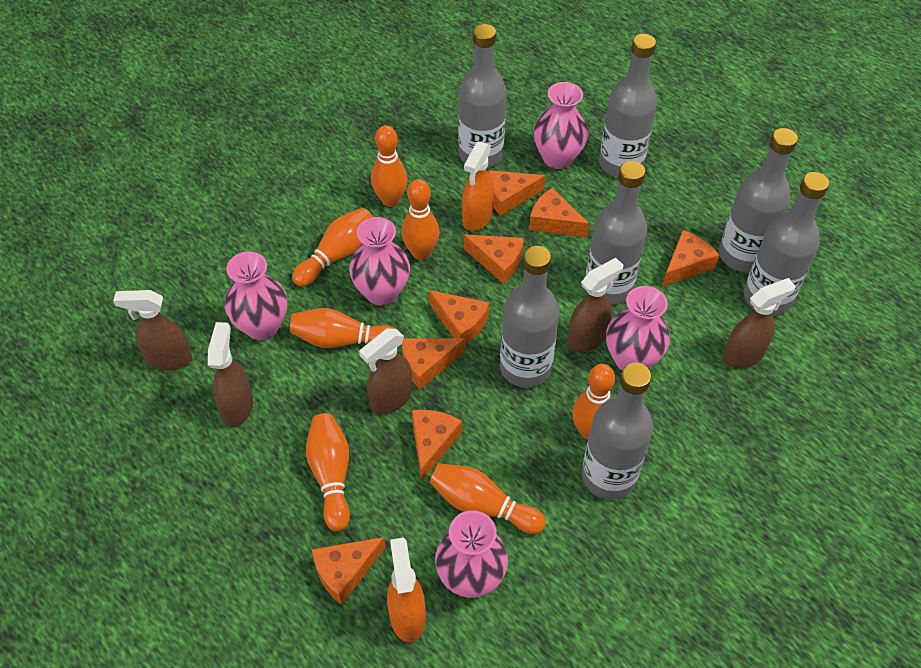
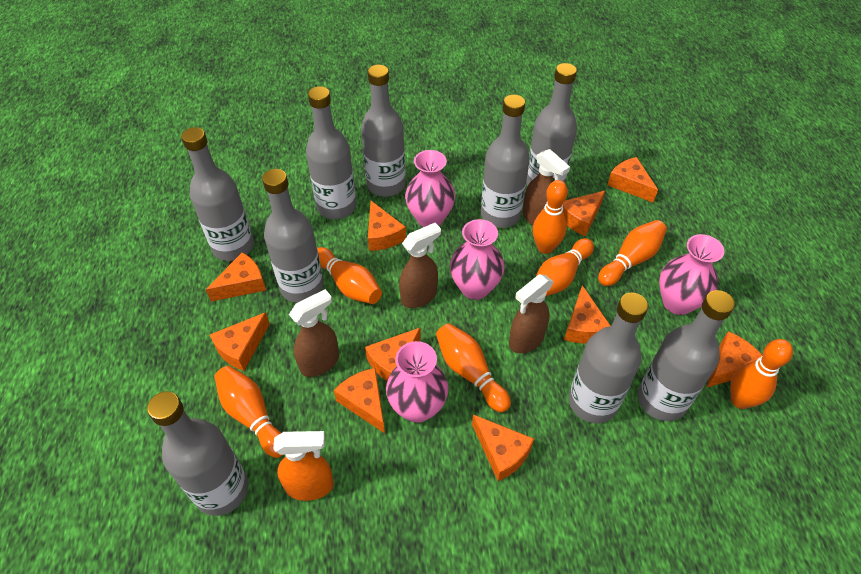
brown spray bottle: [113,290,192,371] [208,322,253,427] [359,329,412,414] [567,258,623,352] [723,278,796,369] = 5 -> [289,289,339,377] [399,223,441,308] [509,274,553,353] [523,149,570,226] = 4
grey bottle: [458,24,507,168] [500,246,560,388] [582,363,653,500] [585,161,647,305] [599,34,657,177] [719,128,798,272] [744,172,829,315] = 7 -> [147,391,248,516] [181,127,254,261] [262,169,324,303] [306,86,357,219] [361,65,406,197] [481,95,530,228] [527,63,577,186] [568,293,648,423] [638,290,735,421] = 9
orange cheese: [312,537,386,605] [402,338,466,389] [412,410,462,482] [429,290,489,344] [464,235,524,284] [488,170,546,216] [529,188,589,237] [662,230,720,287] = 8 -> [206,252,266,302] [210,312,270,371] [334,368,385,433] [365,328,421,381] [368,201,406,251] [472,414,534,481] [563,191,605,236] [564,285,611,344] [607,157,658,202] [706,331,763,388] = 10
orange spray bottle: [387,538,426,642] [462,141,494,231] = 2 -> [273,431,334,501] = 1
pink vase: [225,251,287,340] [349,217,410,306] [435,510,508,598] [533,82,588,169] [606,286,670,371] = 5 -> [386,341,448,423] [405,150,455,227] [450,219,505,300] [659,234,724,315] = 4

